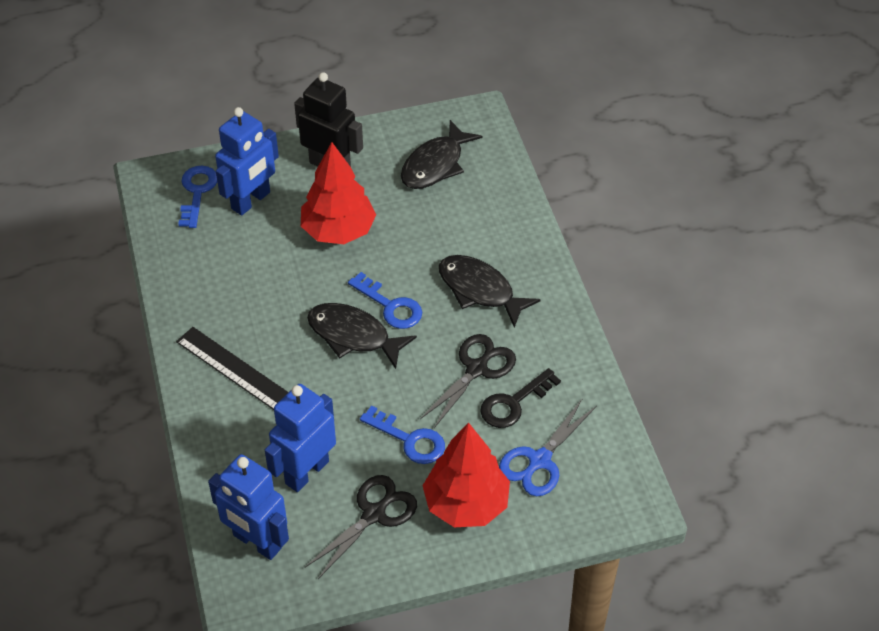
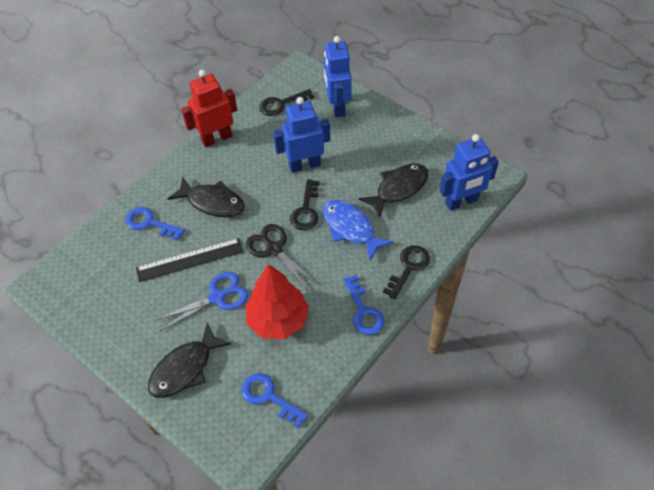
black key: [480,368,561,428] = 1 -> [259,89,314,116] [290,179,320,230] [383,245,430,299] = 3
black robot: [294,72,363,167] = 1 -> none = 0
black scissors: [305,475,417,579] [420,334,516,428] = 2 -> [246,224,317,290] = 1
blue fish: none = 0 -> [323,200,394,261] = 1
red robot: none = 0 -> [181,70,237,147] = 1
red tree: [301,142,376,244] [423,422,510,527] = 2 -> [246,264,309,339] = 1

